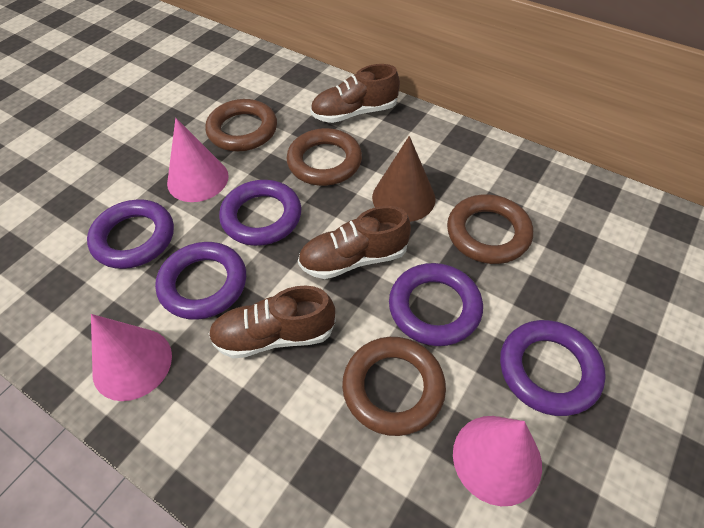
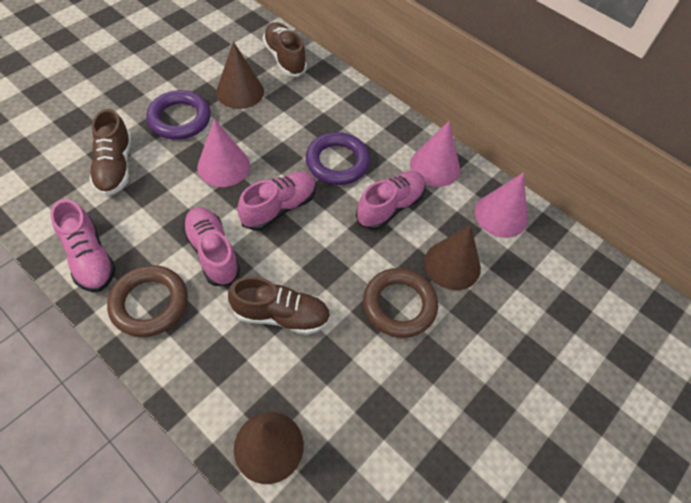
brown cone: [372,136,436,222] = 1 -> [216,42,264,109] [234,412,304,484] [424,225,481,290] = 3
brown ring: [205,99,277,152] [286,128,362,186] [342,337,446,436] [447,195,533,264] = 4 -> [107,265,188,337] [363,268,438,338] = 2
pink shoe: none = 0 -> [50,199,116,292] [182,207,240,286] [238,172,316,231] [356,171,426,230] = 4
purple ring: [87,199,174,269] [155,242,246,320] [219,180,301,246] [389,263,483,346] [500,320,606,416] = 5 -> [146,90,211,139] [306,132,370,185] = 2

